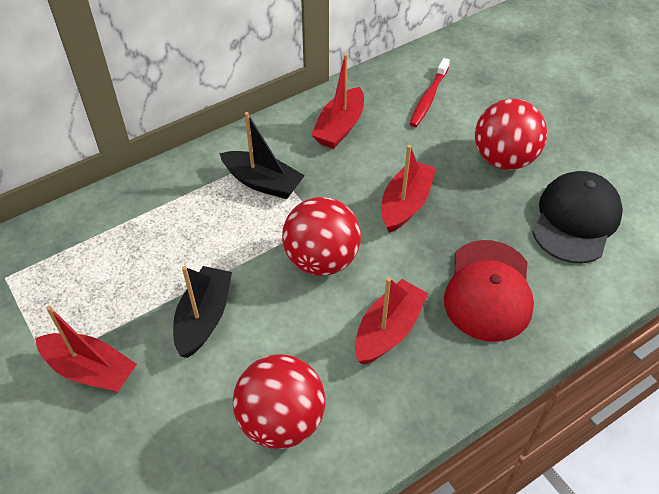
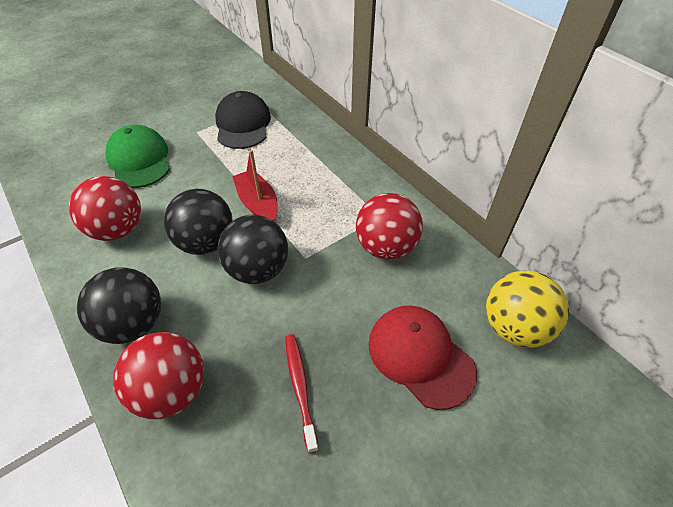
black ball: none = 0 -> [77,267,161,344] [164,189,233,255] [218,215,288,284] = 3
black boat: [173,266,232,358] [219,112,305,199] = 2 -> none = 0
green cap: none = 0 -> [105,125,170,188] = 1
red boat: [35,306,137,393] [311,53,364,149] [355,277,429,364] [382,145,436,233] = 4 -> [232,150,278,221] = 1
yellow ball: none = 0 -> [486,270,569,348] = 1

